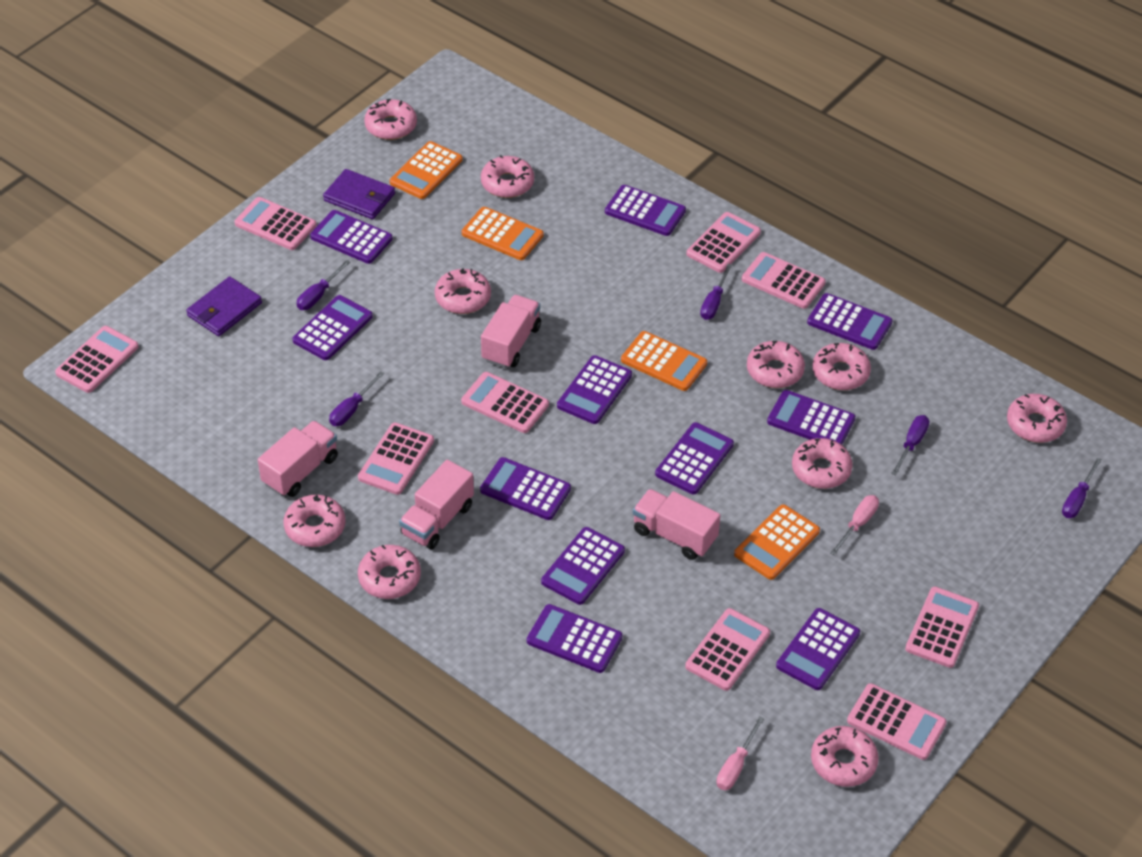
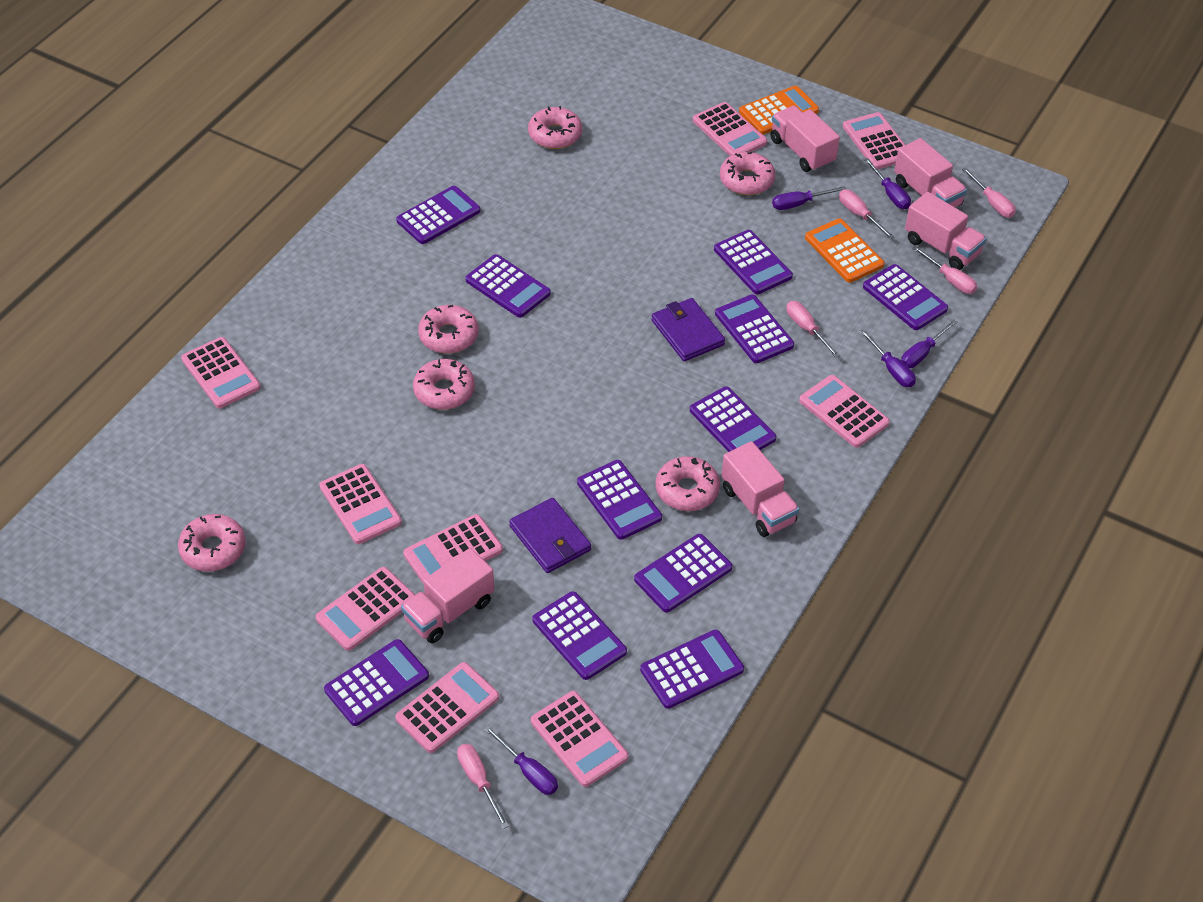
orange calculator: [390,141,463,199] [462,207,544,260] [621,331,707,391] [734,505,820,580] = 4 -> [739,86,819,135] [805,219,884,283] = 2
pink donut: [284,495,345,547] [358,545,421,599] [364,99,417,140] [435,268,491,314] [481,155,534,198] [747,341,805,388] [792,438,853,489] [811,726,879,787] [812,343,871,390] [1007,394,1067,443] = 10 -> [178,514,246,571] [413,359,475,410] [418,305,479,354] [528,106,582,149] [656,456,720,511] [720,152,775,195] = 6
pink screwdriver: [717,716,764,790] [830,495,879,555] = 2 -> [457,744,509,829] [786,301,840,358] [839,189,894,239] [912,246,977,294] [962,168,1016,218] = 5
pink truck: [258,421,338,497] [399,460,474,550] [481,295,541,368] [633,489,720,560] = 4 -> [401,548,494,643] [722,441,799,537] [770,106,840,172] [894,138,967,207] [905,192,986,270] = 5

